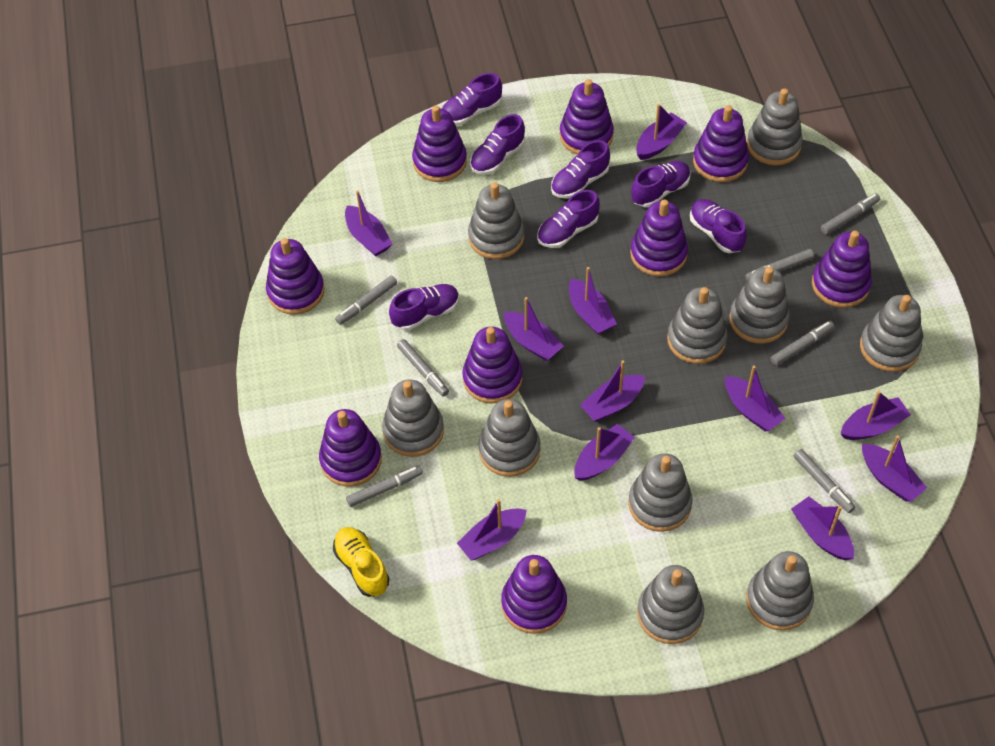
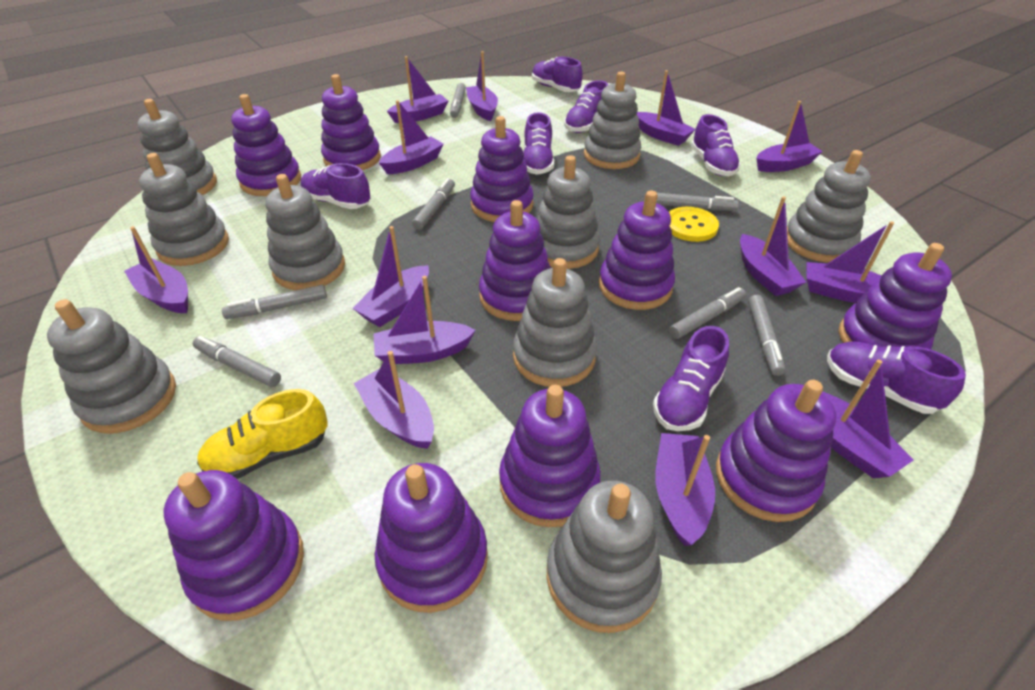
grey stacking toy: [382,379,444,457] [468,182,524,259] [479,399,540,477] [628,453,693,532] [637,565,704,644] [667,287,727,364] [729,267,790,344] [746,551,814,631] [747,88,803,166] [860,295,922,372] = 10 -> [47,299,176,433] [137,99,217,195] [139,153,229,266] [265,174,345,290] [513,258,597,387] [536,155,600,269] [547,481,662,633] [584,72,641,169] [787,150,871,262] = 9
purple boat: [345,190,392,256] [457,499,526,561] [504,297,564,361] [569,267,617,335] [574,424,635,481] [580,360,645,422] [636,104,687,160] [725,365,785,432] [791,496,854,560] [841,391,911,440] [862,435,927,502] = 11 -> [124,226,188,313] [352,226,429,327] [354,351,434,449] [373,276,476,364] [379,100,444,174] [387,56,448,123] [466,51,498,121] [636,70,696,146] [656,433,715,546] [740,196,806,296] [756,101,823,172] [806,221,894,303] [822,359,914,478] = 13
purple stacking toy: [266,238,325,314] [319,409,382,486] [412,105,467,182] [462,327,522,403] [501,555,567,634] [560,79,614,155] [630,199,688,276] [693,105,749,182] [812,231,872,308] = 9 -> [164,470,304,621] [231,94,301,196] [321,74,381,170] [375,463,488,613] [470,116,534,222] [479,200,551,321] [499,385,601,527] [599,191,675,310] [716,380,836,522] [839,243,952,349] = 10
yellow button: none = 0 -> [669,207,719,242] = 1

